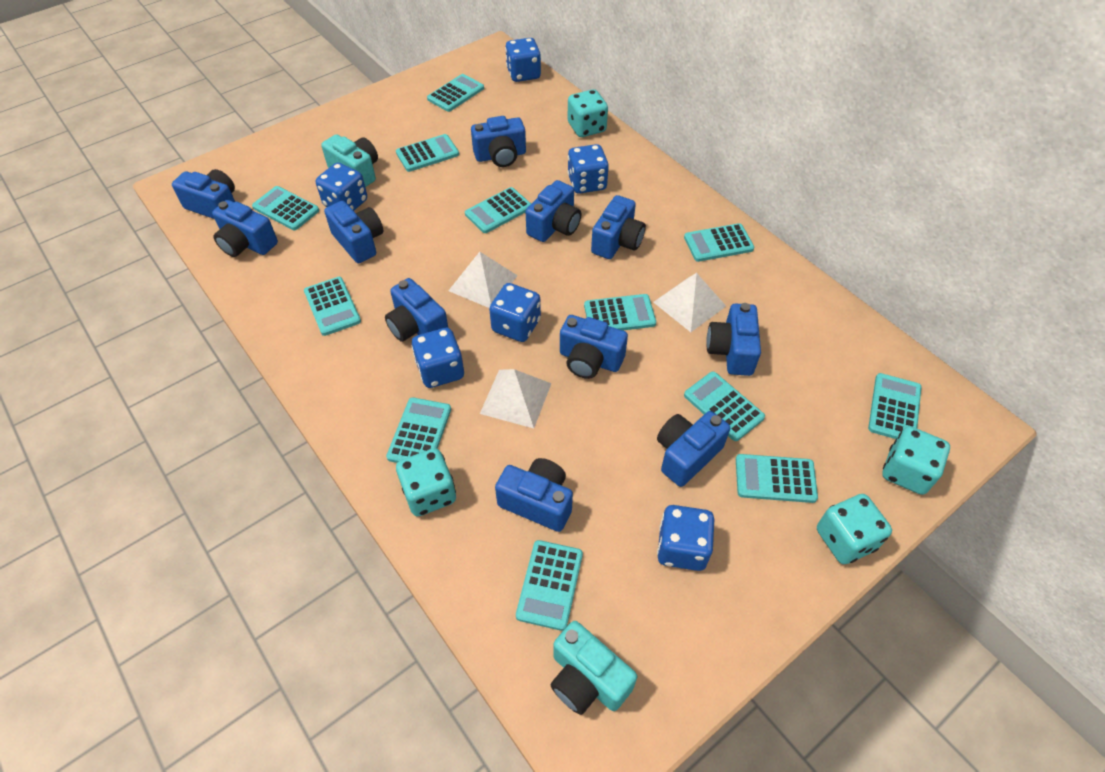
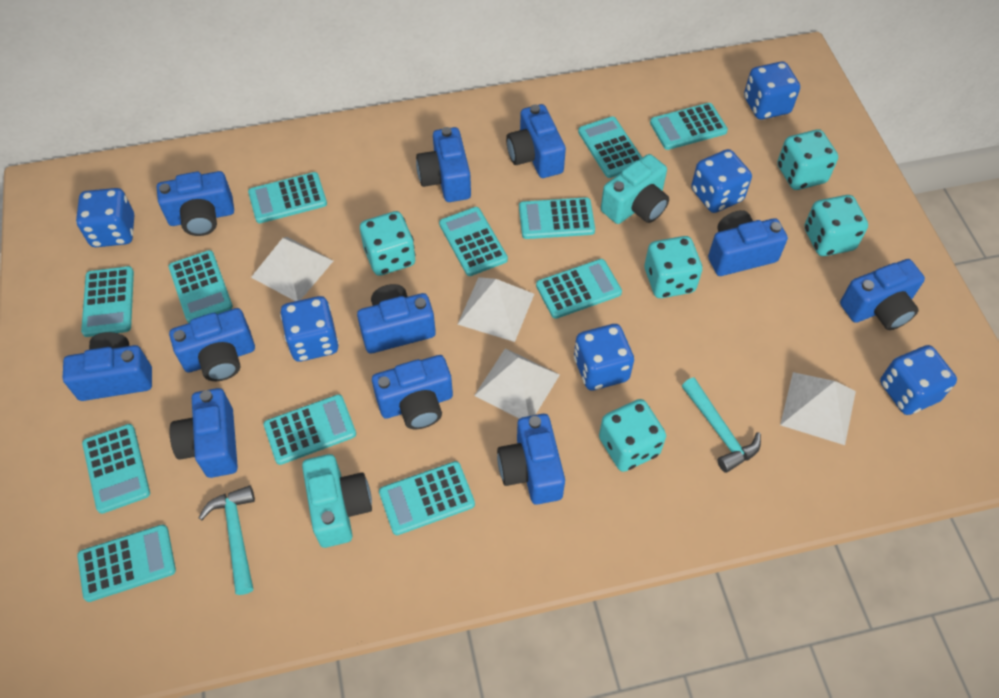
turquoise dice: [396,448,456,516] [567,89,608,137] [817,494,892,564] [882,426,950,495] = 4 -> [360,211,416,276] [599,399,666,472] [645,236,702,298] [777,129,838,190] [804,195,868,256] = 5
turquoise hammer: none = 0 -> [199,486,255,595] [682,377,761,473] = 2
white pyramid: [448,252,518,308] [480,369,552,428] [653,273,726,332] = 3 -> [251,237,333,301] [457,277,534,342] [474,348,560,419] [780,372,856,445] = 4

